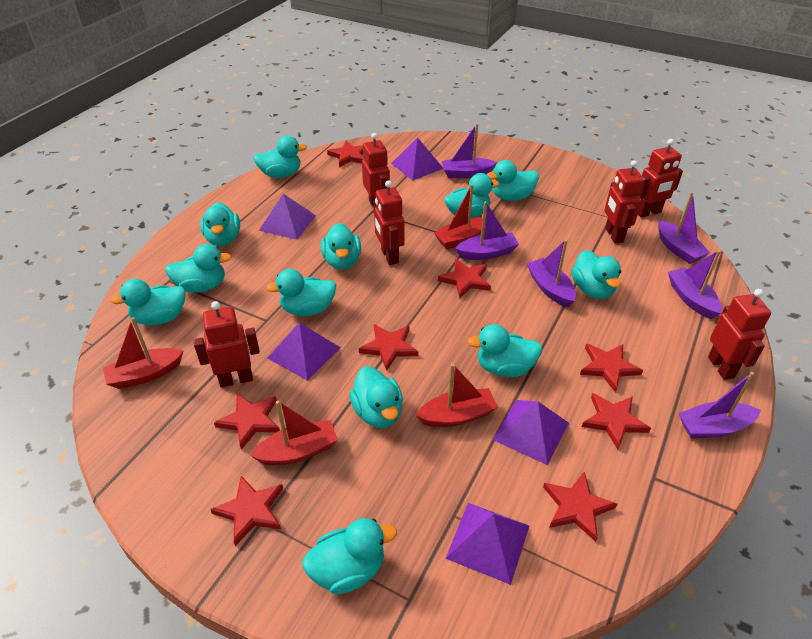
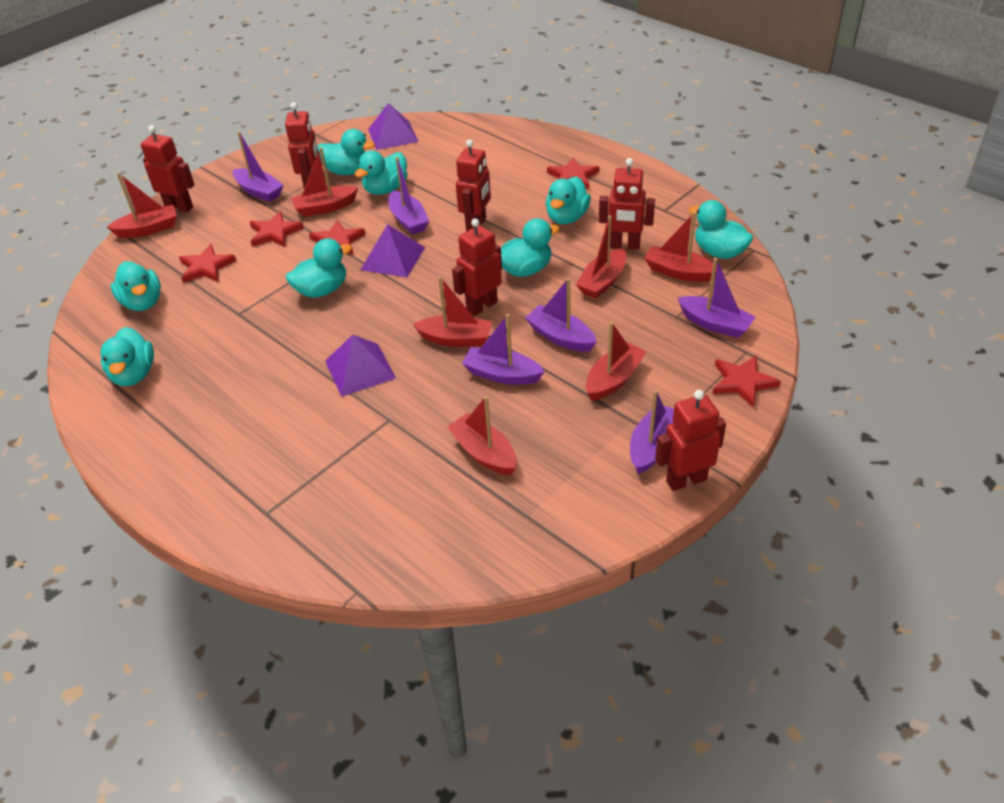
purple pyramid: [259,194,316,240] [267,322,341,381] [391,138,443,180] [446,503,529,585] [493,400,569,465] = 5 -> [325,335,396,397] [360,224,425,278] [368,103,419,150] = 3
red boat: [103,317,183,389] [250,401,338,465] [415,364,498,427] [434,184,486,249] = 4 -> [107,173,177,238] [291,147,358,217] [413,276,492,347] [447,396,517,475] [576,215,626,299] [586,322,647,401] [644,212,717,282] = 7
red star: [210,476,283,546] [214,393,280,450] [327,141,364,167] [359,324,419,371] [438,259,491,298] [543,472,617,542] [580,344,643,392] [582,393,651,449] = 8 -> [179,244,237,283] [250,211,304,248] [309,220,365,255] [547,157,599,190] [713,356,781,407] = 5
turquoise duck: [110,279,186,325] [165,244,231,293] [200,202,240,246] [253,136,307,178] [266,269,336,316] [302,518,397,594] [321,223,361,270] [349,366,403,428] [444,173,499,218] [467,324,542,377] [487,160,539,201] [571,250,621,299] = 12 -> [100,327,154,386] [111,261,161,311] [286,238,352,298] [317,129,375,175] [355,150,408,195] [501,218,560,277] [546,176,591,224] [689,200,753,259] = 8

